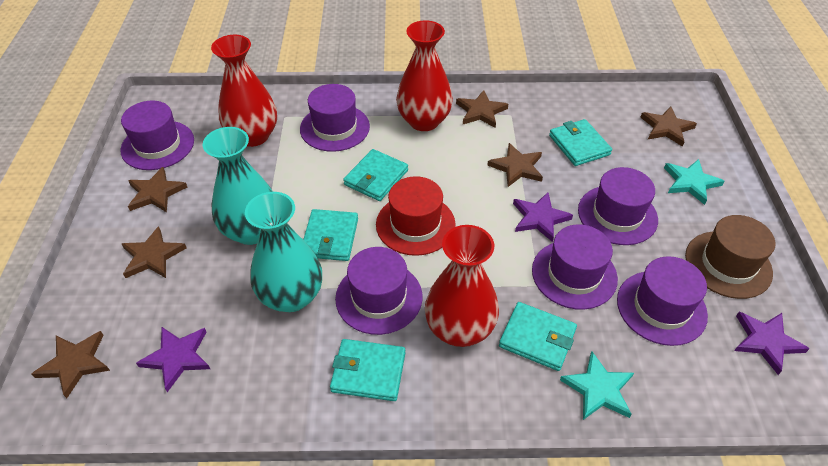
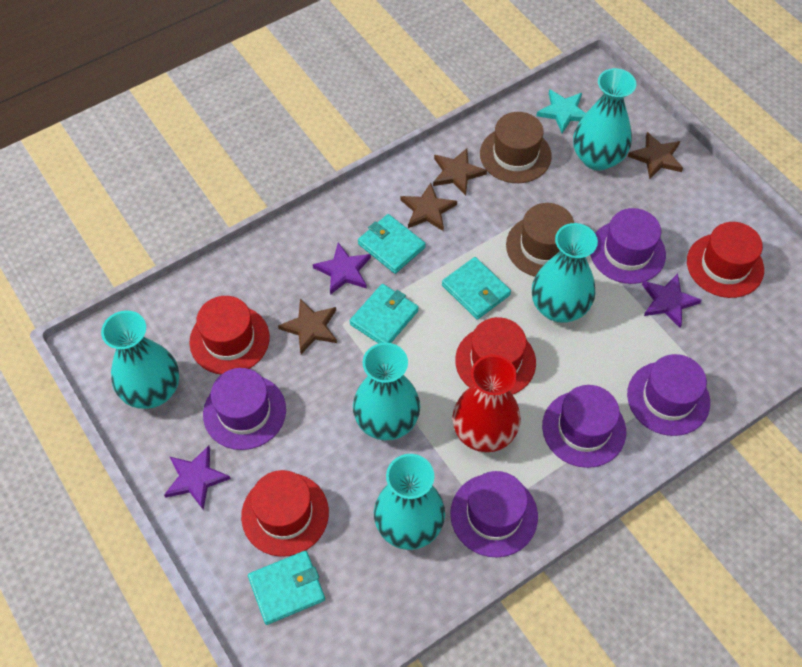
brown hat: [685,215,775,299] = 1 -> [480,112,552,183] [506,203,574,277] = 2
brown star: [32,331,110,398] [122,226,187,278] [128,167,188,212] [456,90,508,128] [487,143,543,187] [640,106,697,147] = 6 -> [278,299,337,354] [401,183,457,231] [433,148,487,196] [628,132,683,179] = 4
purple hat: [120,101,194,170] [300,84,370,152] [335,247,422,335] [532,224,618,310] [578,167,658,245] [617,256,708,346] = 6 -> [203,368,286,450] [450,471,538,558] [542,385,626,468] [590,208,666,284] [627,354,710,436] = 5
red hat: [376,176,455,256] = 1 -> [189,296,270,375] [241,470,329,557] [455,317,536,395] [687,222,764,298] = 4
red vase: [211,35,277,147] [396,20,453,131] [425,225,499,347] = 3 -> [452,355,521,452] = 1
turquoise star: [560,352,634,420] [664,159,724,205] = 2 -> [536,89,586,133] = 1
turquoise vase: [203,127,273,245] [245,192,322,312] = 2 -> [101,310,179,409] [353,342,420,440] [374,454,445,550] [532,223,598,323] [573,68,636,171] = 5
turquoise wallet: [303,209,358,261] [330,339,405,401] [343,149,408,201] [499,302,577,371] [549,119,612,166] = 5 -> [248,551,325,625] [350,284,419,343] [358,214,426,274] [442,257,511,320] = 4

